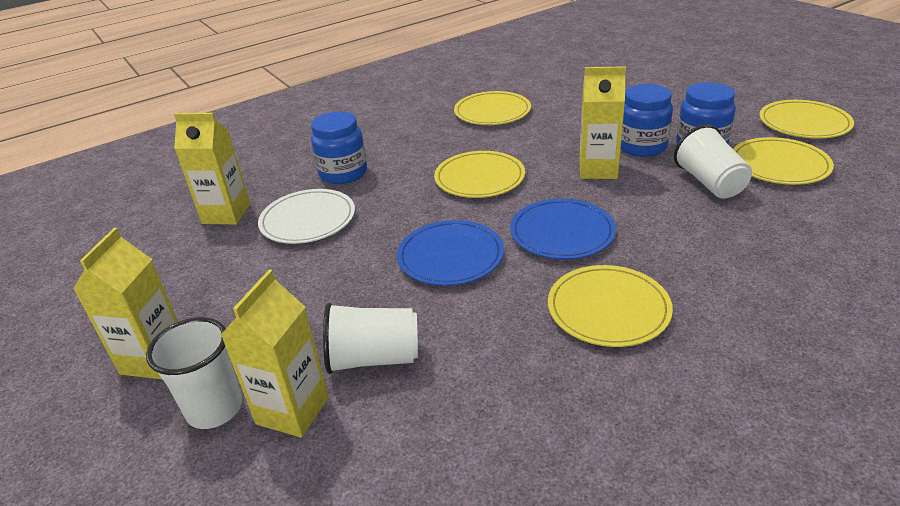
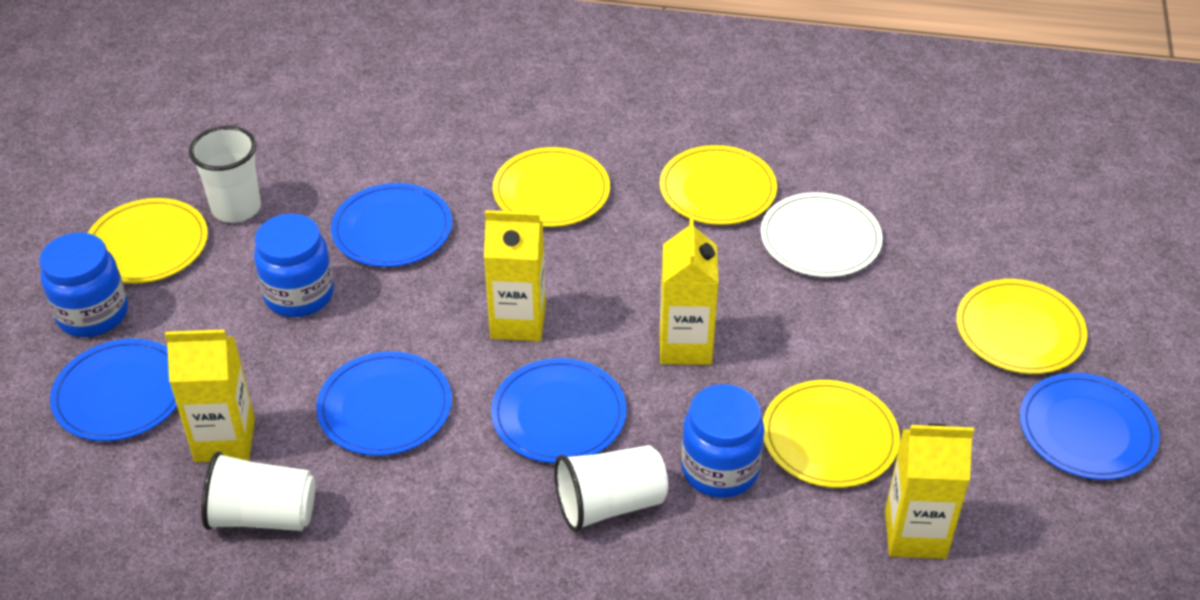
blue plate: [397,220,504,286] [510,199,616,259] = 2 -> [50,339,177,441] [316,351,452,456] [331,183,452,267] [491,358,627,463] [1020,373,1160,480] = 5

